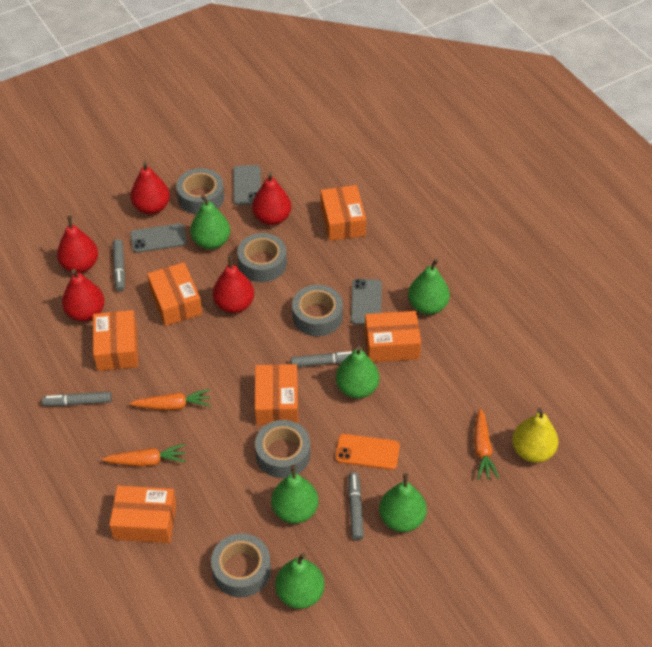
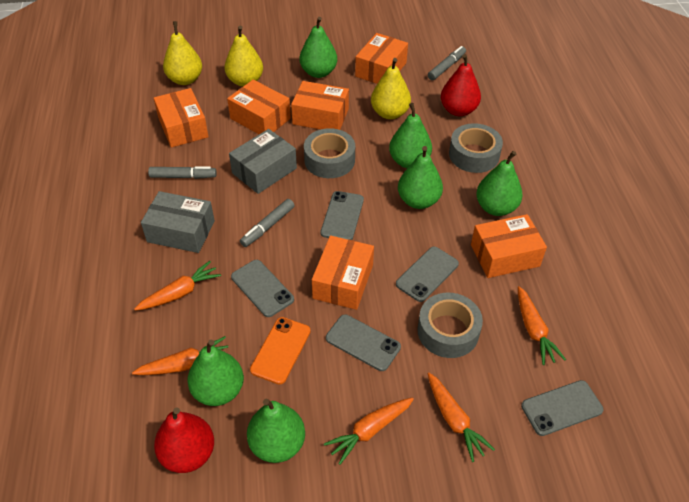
grey box: none = 0 -> [141,191,215,253] [229,129,297,194] = 2
grey marker: [42,392,111,406] [113,239,125,291] [291,351,352,367] [348,472,364,540] = 4 -> [148,166,217,179] [240,199,295,247] [428,46,466,80] = 3
grey phone: [130,223,187,253] [233,165,261,205] [351,279,382,325] = 3 -> [231,260,294,317] [321,191,364,240] [326,314,401,371] [396,247,459,302] [521,380,603,436] = 5
grey tape: [176,168,224,214] [211,533,271,597] [237,233,287,282] [255,420,310,478] [292,285,343,336] = 5 -> [304,128,355,178] [417,293,483,358] [449,123,503,173] = 3
orange carrot: [102,444,186,467] [130,389,211,410] [474,408,499,480] = 3 -> [132,336,228,375] [134,261,221,311] [324,397,414,465] [428,373,495,462] [518,286,566,365] = 5
red pear: [57,215,98,273] [62,269,105,322] [130,161,170,215] [213,255,254,313] [252,172,291,225] = 5 -> [154,407,214,473] [441,54,481,116] = 2
yellow pear: [512,408,559,463] = 1 -> [163,21,202,85] [224,26,263,87] [371,58,411,119] = 3

